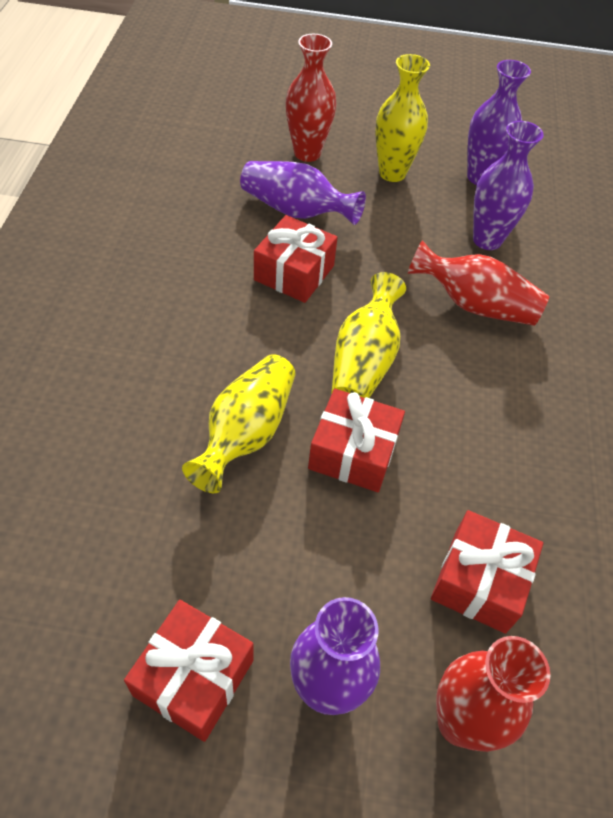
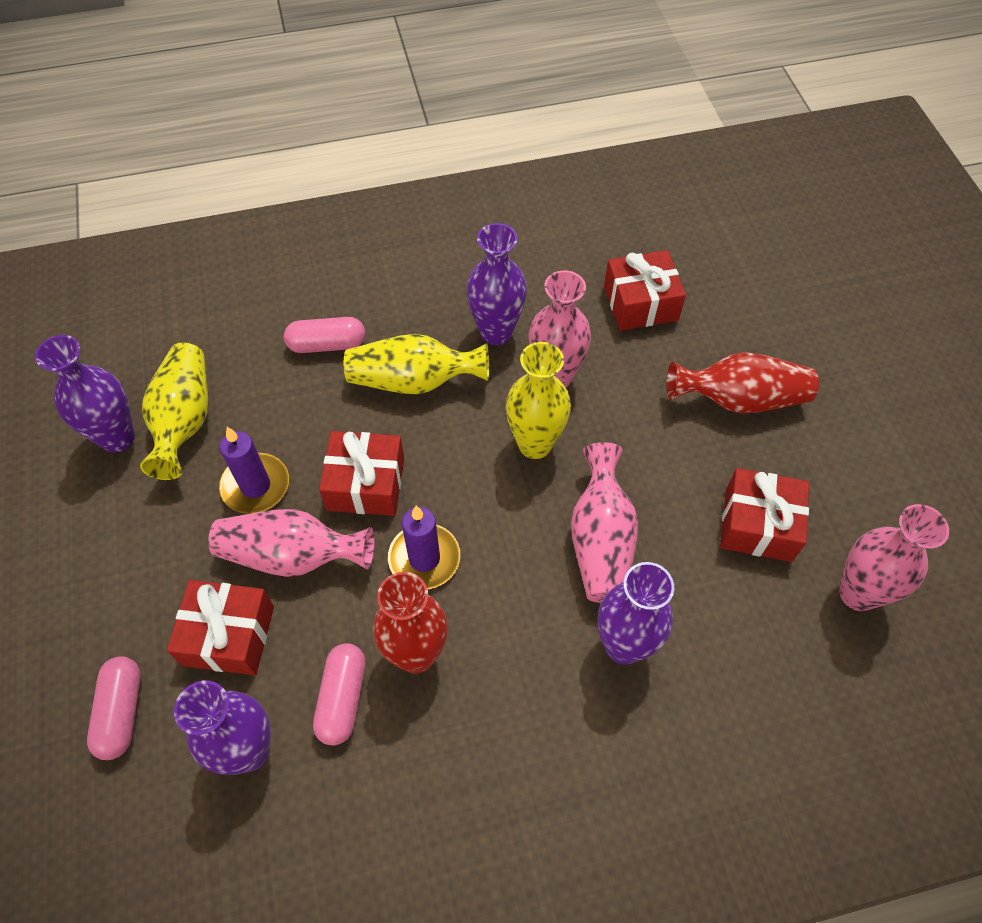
pink capsule: none = 0 -> [87,656,141,760] [284,317,365,353] [313,643,366,745] = 3
pink vase: none = 0 -> [208,509,375,577] [529,270,591,387] [571,442,638,603] [839,504,949,611] = 4
purple candle: none = 0 -> [219,427,289,514] [388,506,460,589] = 2
red vase: [286,34,337,162] [408,240,549,326] [436,636,550,752] = 3 -> [373,572,448,674] [667,352,819,414] = 2

